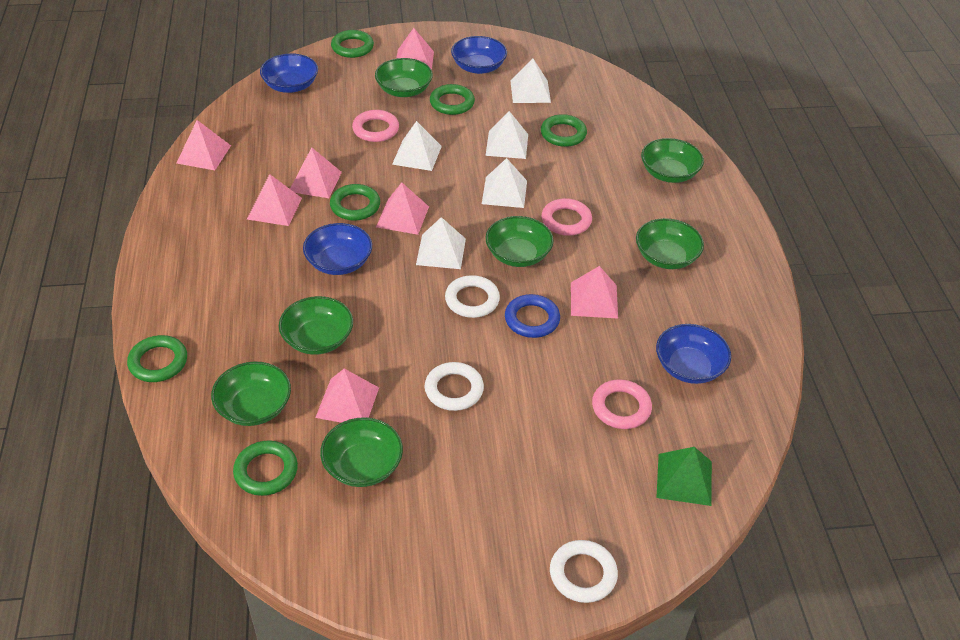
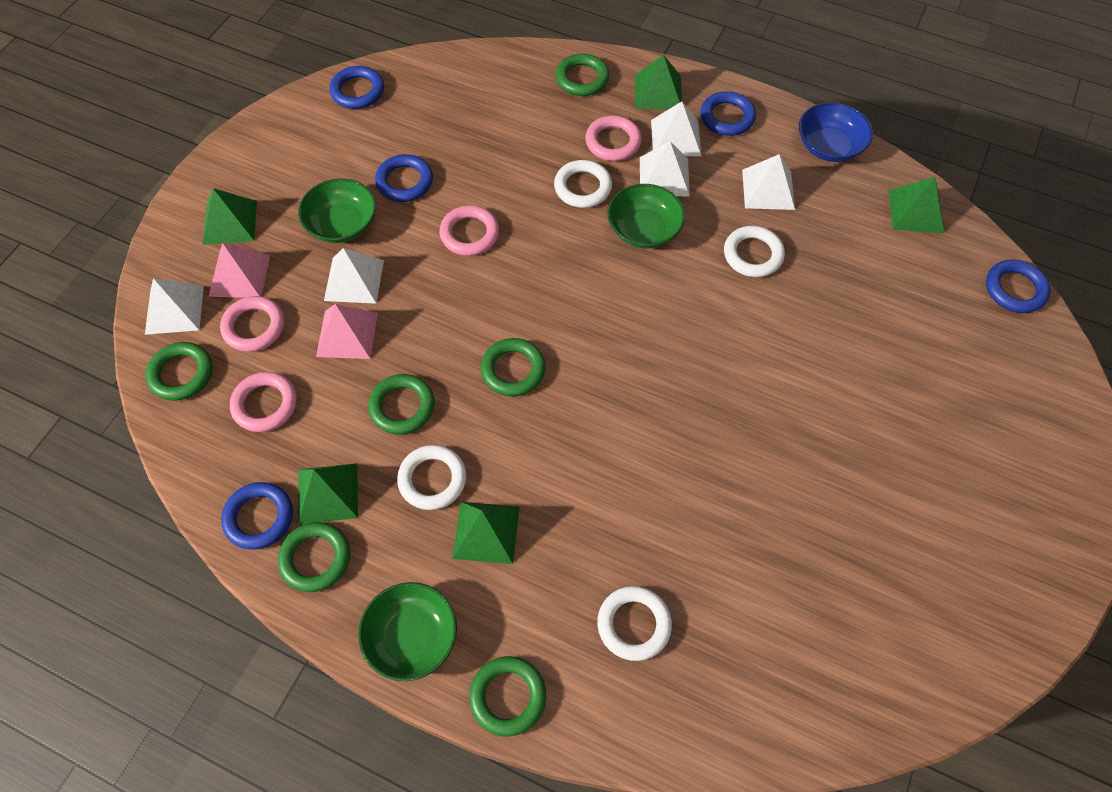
blue bowl: [260,53,318,93] [303,223,372,275] [451,36,507,74] [656,324,731,384] = 4 -> [799,102,873,162] = 1
blue ring: [505,294,560,338] = 1 -> [221,482,293,550] [329,66,384,109] [375,154,433,202] [700,91,756,136] [986,259,1051,313] = 5
green bowl: [211,361,291,426] [279,296,353,355] [320,417,403,487] [375,58,433,97] [485,216,554,267] [636,218,704,269] [641,138,704,183] = 7 -> [298,178,376,243] [358,582,457,681] [607,184,685,248] = 3
green pyramid: [656,447,712,506] = 1 -> [203,188,257,245] [298,463,358,524] [452,502,520,564] [635,54,682,110] [889,177,944,233] = 5
pink pyramid: [177,120,231,170] [247,174,302,226] [290,147,342,198] [315,369,379,423] [376,182,429,235] [396,28,434,70] [571,266,618,319] = 7 -> [209,243,270,298] [316,304,378,359] = 2
pink ring: [352,110,399,142] [542,198,592,236] [592,379,652,429] = 3 -> [220,296,284,352] [230,372,297,432] [439,205,499,256] [585,115,642,161] = 4
white ring: [425,362,484,411] [445,275,500,318] [550,540,618,603] = 3 -> [397,445,466,510] [554,160,612,208] [597,586,672,661] [724,226,785,277] = 4

